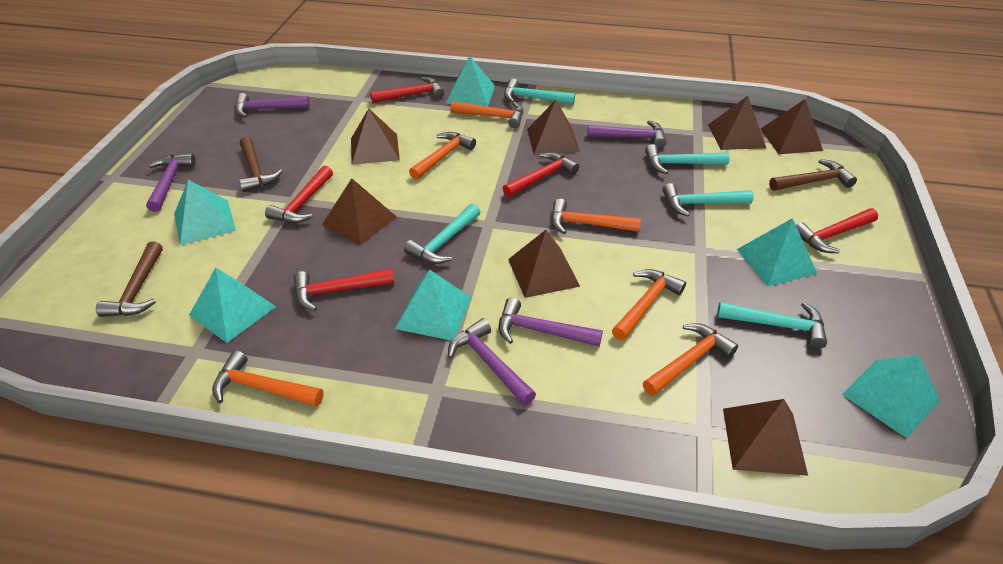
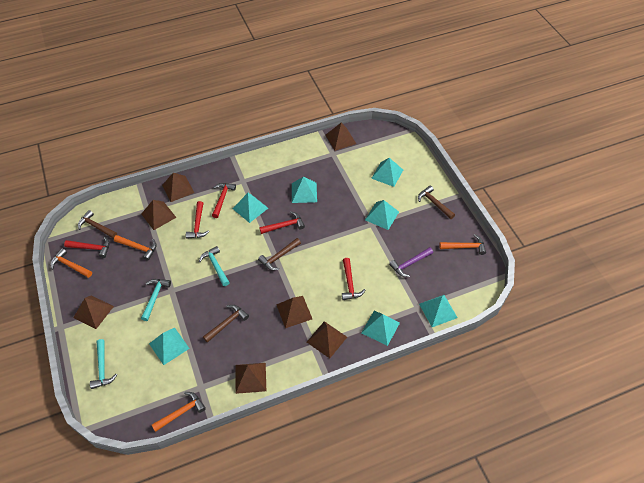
brown hammer: [96,241,163,317] [239,137,283,192] [769,159,857,191] = 3 -> [78,210,117,239] [203,305,249,343] [258,238,301,270] [418,185,455,219] = 4
orange hammer: [212,351,324,407] [409,132,476,180] [450,101,523,128] [551,199,641,234] [612,269,686,340] [643,323,738,396] = 6 -> [50,248,92,278] [114,235,157,261] [152,392,206,432] [439,234,486,255] = 4
purple hammer: [146,154,196,212] [235,93,310,118] [448,318,536,406] [498,297,603,347] [587,120,666,148] = 5 -> [389,247,433,277] = 1
turquoise hammer: [404,204,480,264] [504,78,575,105] [645,144,730,174] [662,183,754,216] [717,302,827,349] = 5 -> [90,339,117,389] [141,279,171,321] [199,246,230,286] = 3
turquoise pyramid: [174,180,236,245] [189,268,276,343] [395,270,472,341] [446,55,495,107] [737,218,817,286] [842,355,940,438] = 6 -> [149,328,190,365] [233,193,268,223] [292,176,317,203] [362,311,400,346] [365,200,399,230] [371,158,403,187] [419,295,458,327] = 7

